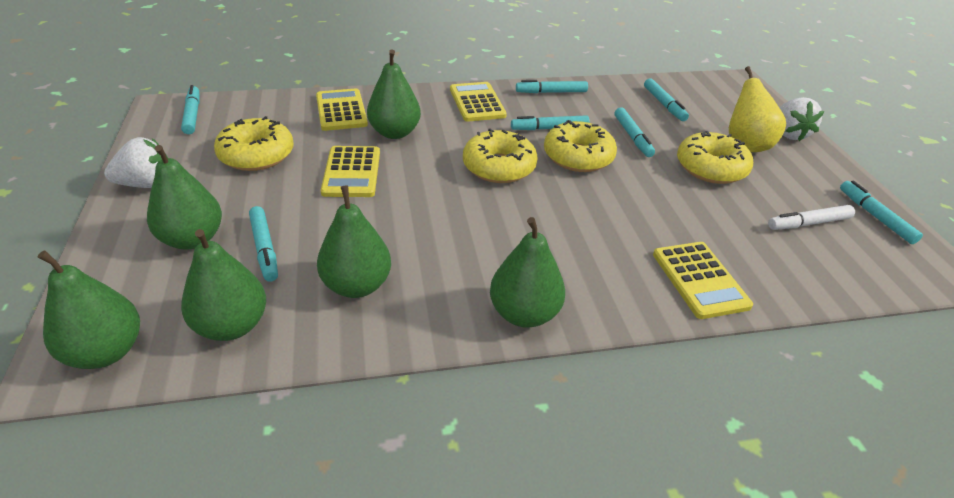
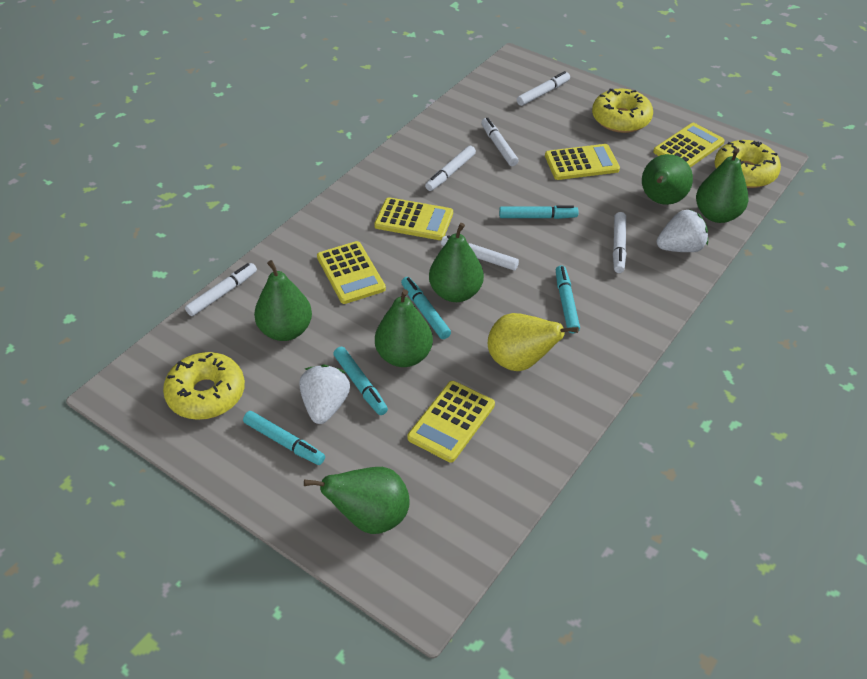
turquoise marker: [181,85,200,134] [249,206,278,282] [511,115,590,130] [516,80,588,93] [615,107,655,157] [644,78,689,121] [840,181,923,244] = 7 -> [243,411,325,465] [333,347,388,415] [401,277,451,339] [499,205,579,219] [556,265,580,333] = 5
white marker: [768,205,855,230] = 1 -> [185,263,257,316] [425,145,476,191] [441,235,519,270] [481,118,519,166] [517,71,570,106] [613,212,626,273] = 6
yellow calculator: [316,88,368,131] [321,146,380,197] [450,82,507,122] [653,242,753,319] = 4 -> [317,241,386,304] [374,197,453,240] [407,381,495,462] [545,144,620,180] [653,123,725,167] = 5
yellow donut: [214,116,294,171] [463,128,538,183] [544,120,617,172] [677,131,753,184] = 4 -> [163,352,245,420] [592,88,653,133] [714,140,781,188] = 3

